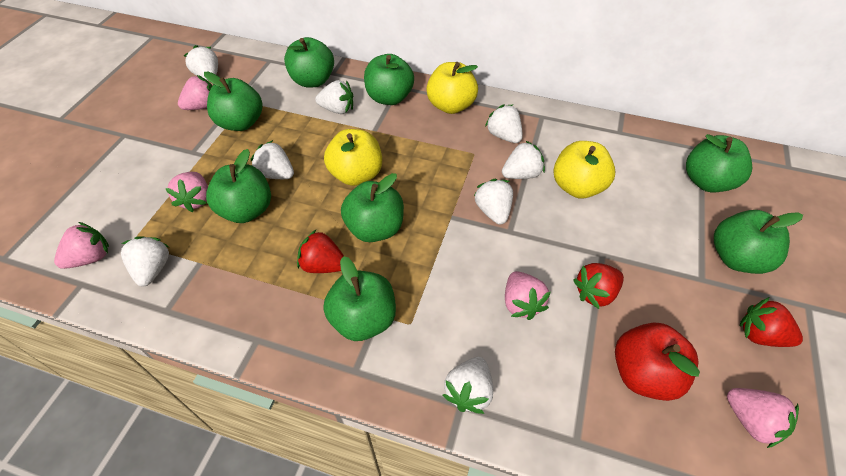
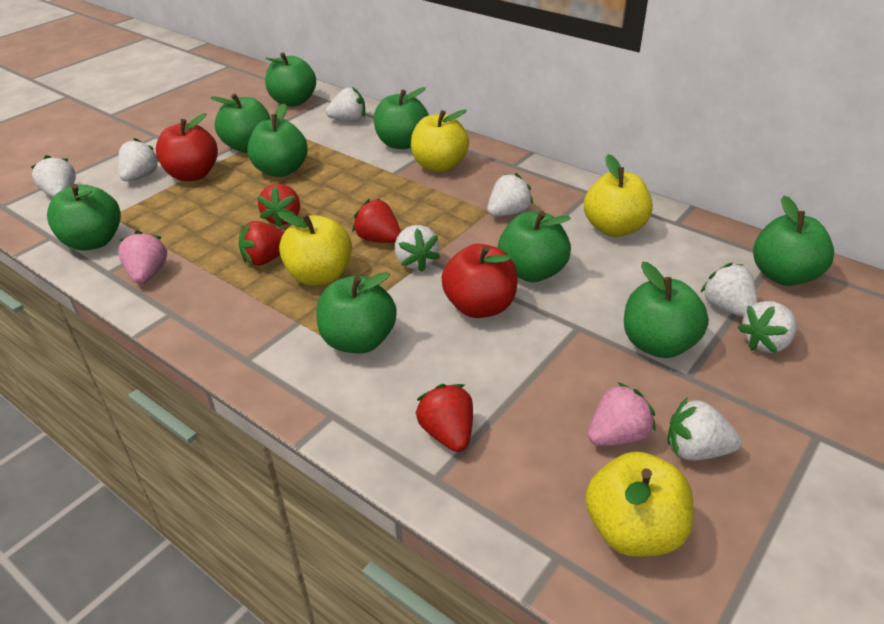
green apple: [204,72,263,131] [206,149,271,223] [284,37,334,88] [323,256,396,341] [341,173,404,242] [364,54,414,105] [686,134,752,192] [714,210,803,274] = 8 -> [47,184,121,251] [211,94,271,153] [247,103,308,177] [265,52,316,106] [316,272,397,353] [374,87,429,149] [498,211,571,282] [624,262,709,358] [753,196,834,286] = 9
pink strawberry: [54,222,109,269] [165,172,208,212] [178,75,212,110] [505,271,551,320] [727,388,799,448] = 5 -> [118,231,168,284] [588,382,656,446] = 2
red apple: [615,322,700,401] = 1 -> [156,113,218,181] [441,244,518,318] = 2
red strawberry: [297,230,344,273] [573,263,624,309] [740,297,803,347] = 3 -> [239,221,284,266] [258,184,300,228] [352,199,401,243] [415,384,473,452] = 4
yellow apple: [324,129,382,186] [426,62,478,114] [553,141,616,198] = 3 -> [277,211,352,286] [411,109,469,172] [584,154,653,237] [586,452,693,557] = 4

